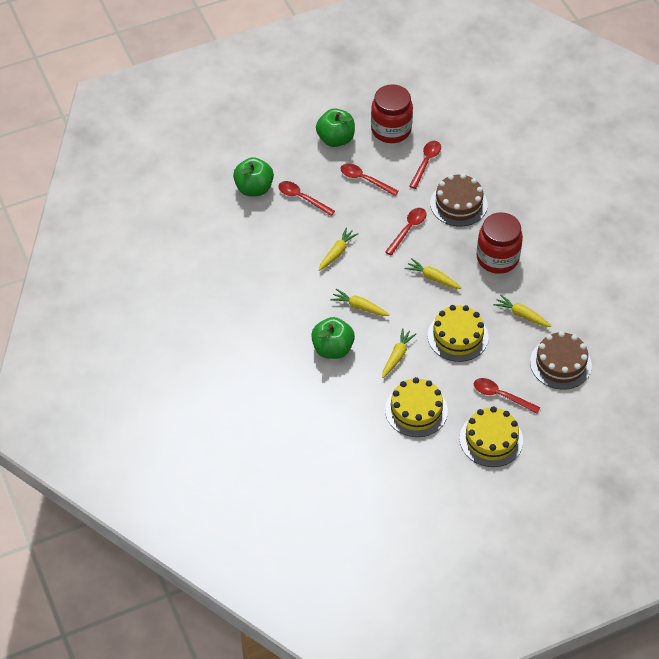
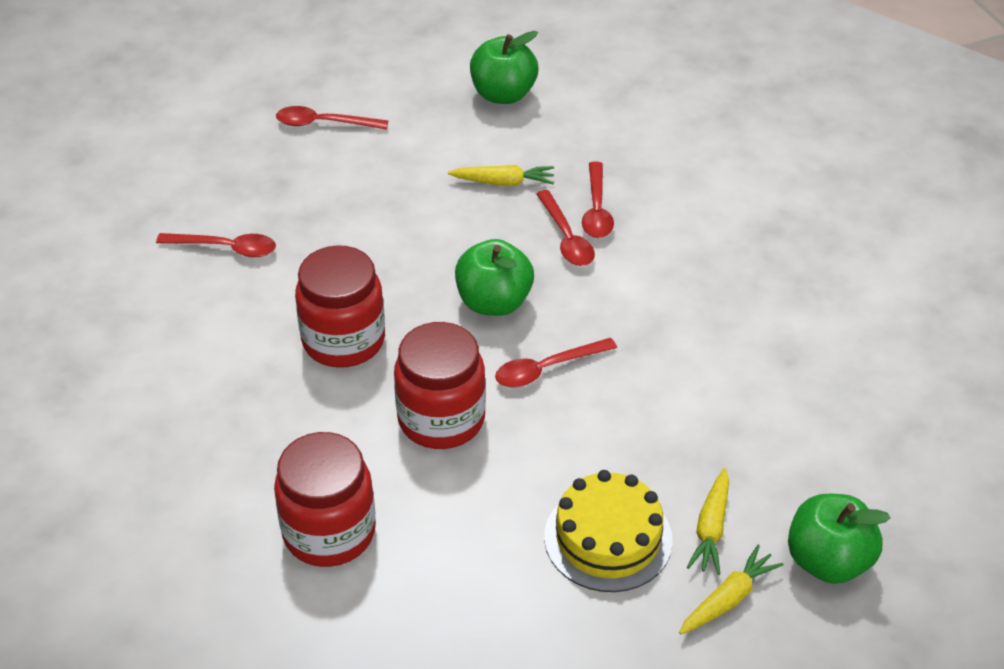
brown cake: [430,174,488,227] [530,331,592,390] = 2 -> none = 0
red jar: [371,84,413,143] [477,212,523,274] = 2 -> [274,432,376,567] [295,245,385,368] [394,322,486,449] = 3
yellow cake: [385,377,448,437] [428,305,488,362] [460,406,523,467] = 3 -> [544,470,673,592] = 1
yellow carrot: [319,227,358,271] [330,289,390,316] [382,328,416,378] [405,258,462,289] [493,294,552,327] = 5 -> [448,165,554,186] [679,545,784,634] [687,468,729,575] = 3

